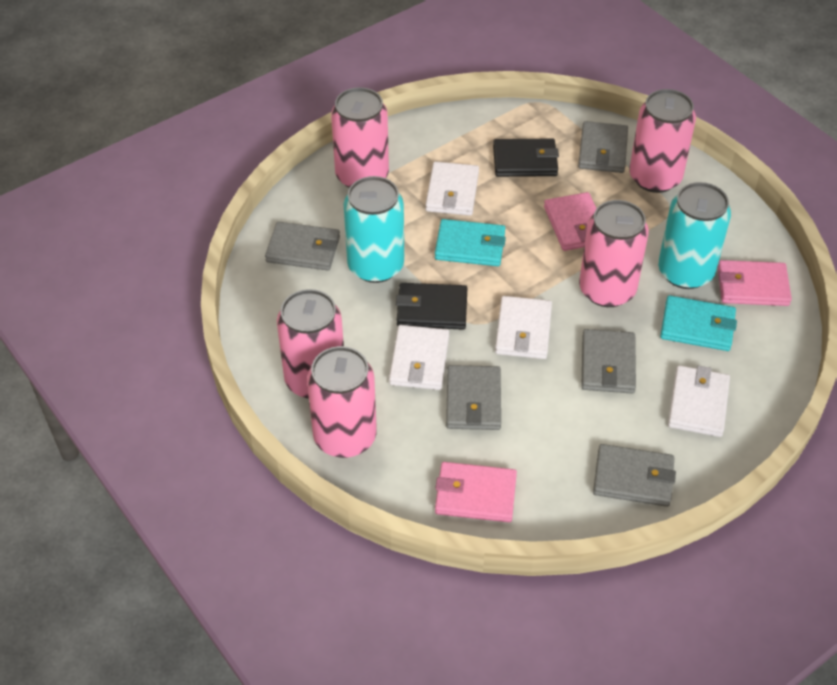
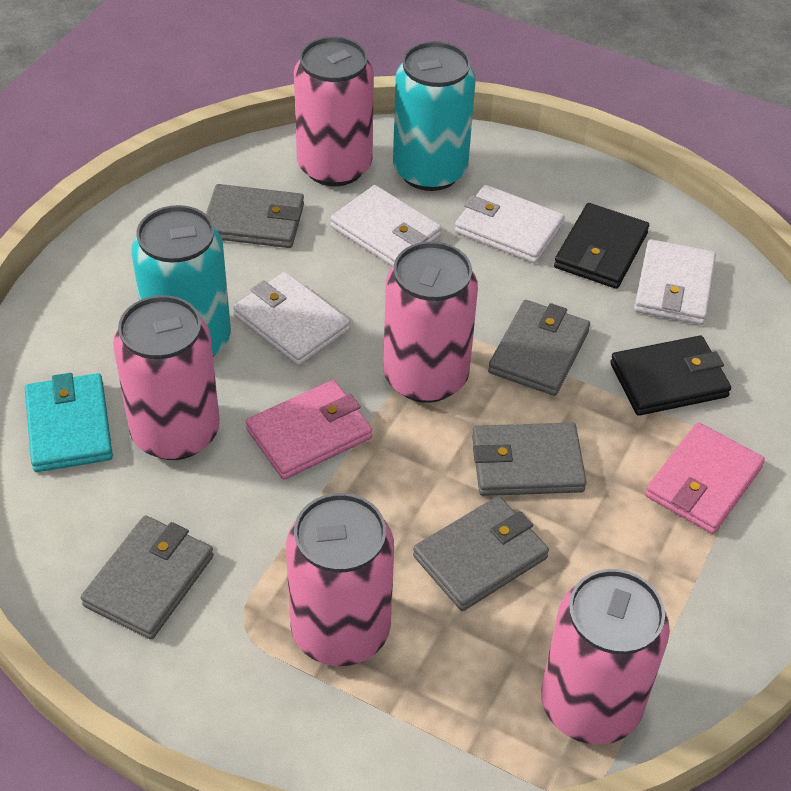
pink wallet: [435,462,517,522] [544,192,597,251] [718,260,792,306] = 3 -> [246,380,373,480] [645,422,765,534] = 2
turquoise wallet: [435,219,506,266] [660,295,737,351] = 2 -> [25,373,113,472] = 1

